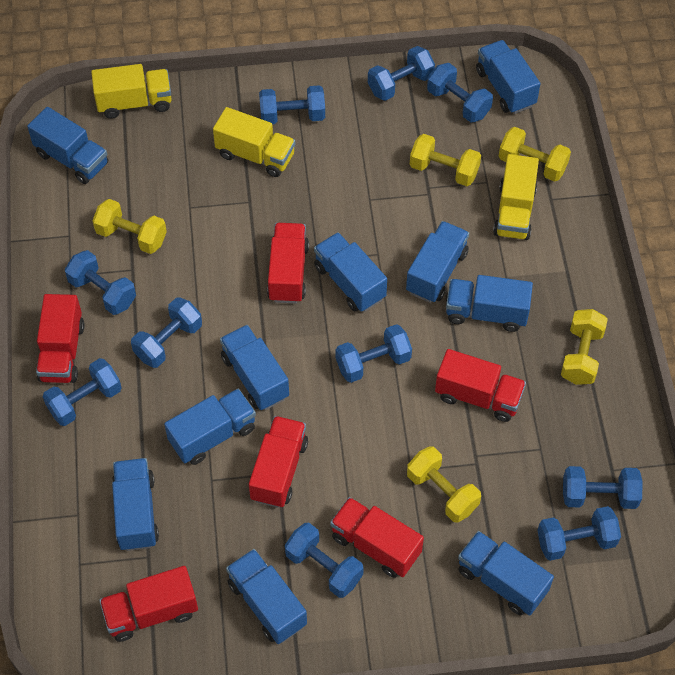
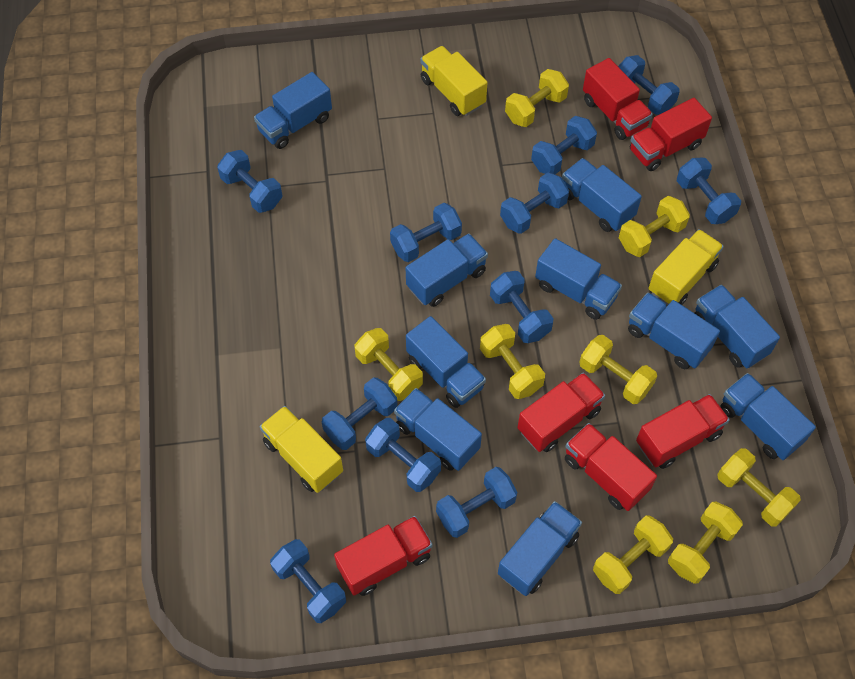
blue dumbbell: [43,358,122,426] [65,250,136,315] [131,298,202,368] [259,85,325,124] [285,523,364,598] [336,324,412,383] [368,46,435,101] [427,63,493,122] [537,506,621,561] [563,466,643,509] = 10 -> [217,150,282,213] [270,539,346,623] [322,377,397,450] [365,418,441,492] [390,203,462,262] [436,467,517,538] [490,271,554,343] [500,172,569,234] [531,116,597,174] [618,55,680,115] [677,158,741,224] = 11
yellow dumbbell: [93,199,167,254] [407,446,481,522] [410,134,481,186] [499,127,571,182] [561,309,608,385] = 5 -> [355,328,423,401] [480,324,545,399] [505,69,569,127] [579,335,657,404] [593,515,673,594] [619,196,690,257] [668,502,743,584] [717,448,801,527] = 8

